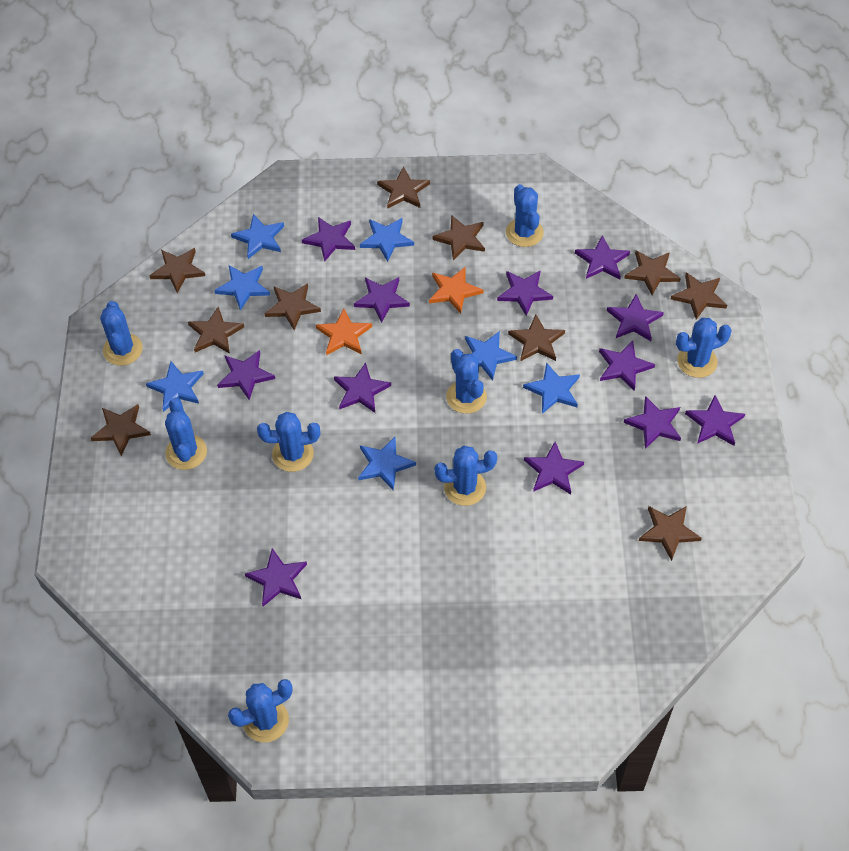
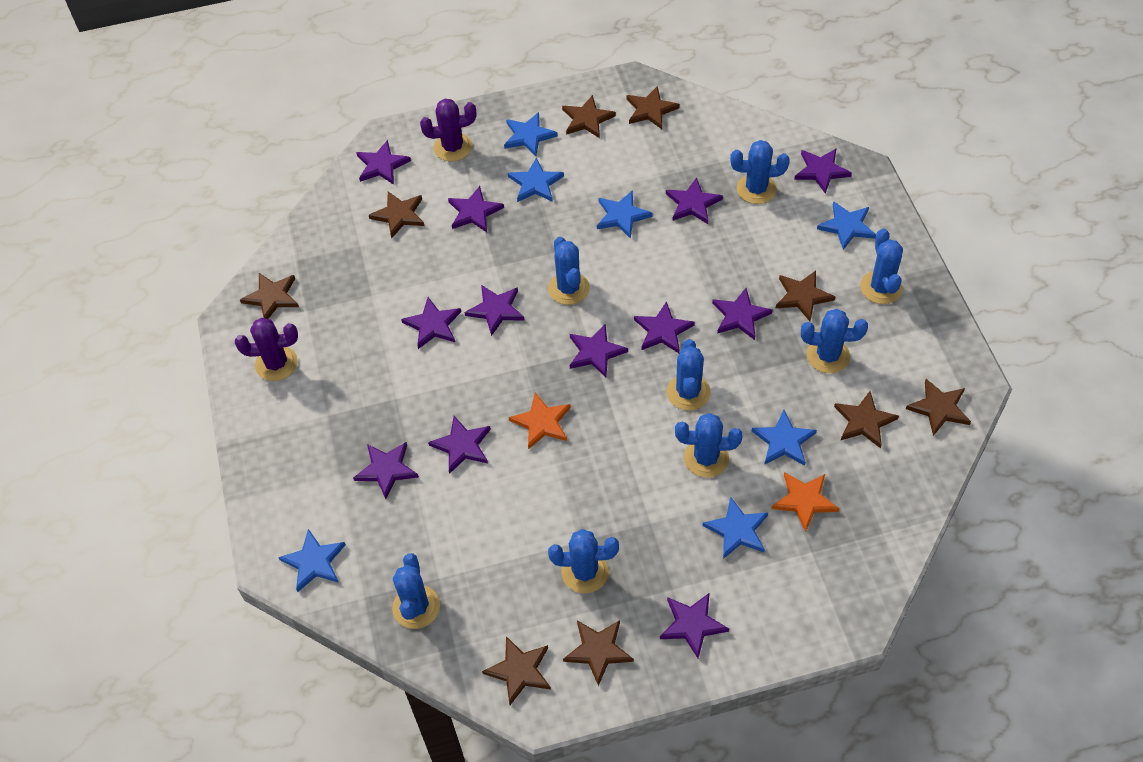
brown star: [91,404,151,456] [149,248,205,293] [188,307,244,354] [264,283,321,330] [377,166,430,209] [433,215,485,260] [508,315,565,361] [624,250,681,295] [639,506,702,561] [671,272,727,319] = 10 -> [240,273,299,319] [369,191,424,239] [482,636,551,705] [562,95,616,138] [563,620,634,686] [627,86,680,129] [776,271,835,321] [834,391,899,448] [906,379,971,436] = 9
purple cactus: none = 0 -> [235,318,298,381] [420,99,476,162] = 2

